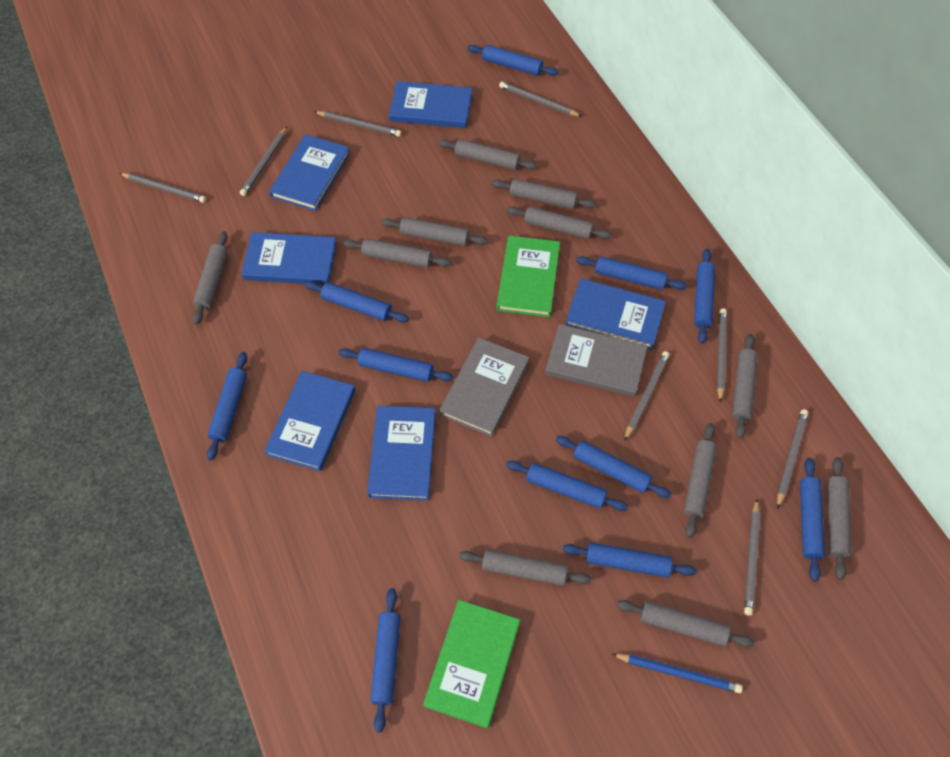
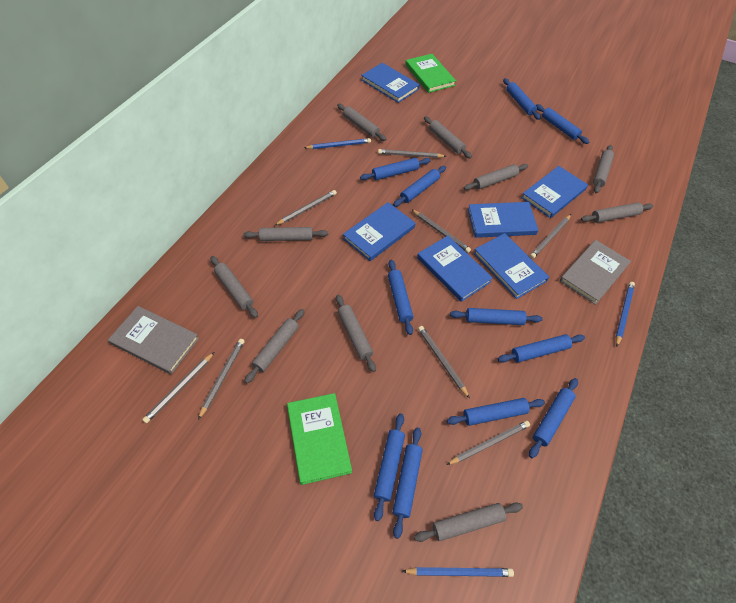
blue pencil: [612,654,743,693] = 1 -> [304,138,371,149] [402,567,514,577] [616,282,635,346] = 3
grey rolling pin: [193,231,228,325] [343,238,451,268] [381,217,488,246] [438,139,537,170] [459,549,591,586] [492,179,596,209] [506,206,612,239] [617,600,754,647] [684,423,717,538] [732,334,758,439] [827,457,851,580] = 11 -> [210,256,258,318] [243,227,328,241] [244,309,305,383] [336,295,376,372] [337,104,386,141] [414,503,523,542] [424,116,472,159] [464,164,528,190] [581,202,653,223] [593,145,614,193] = 10

